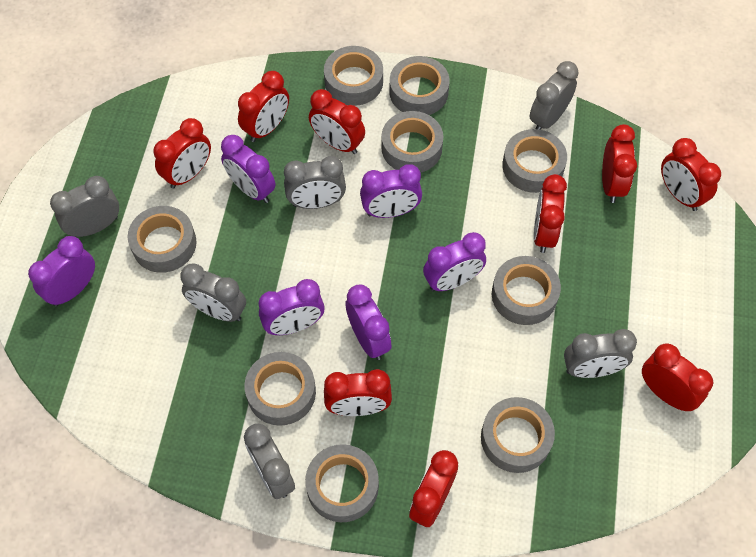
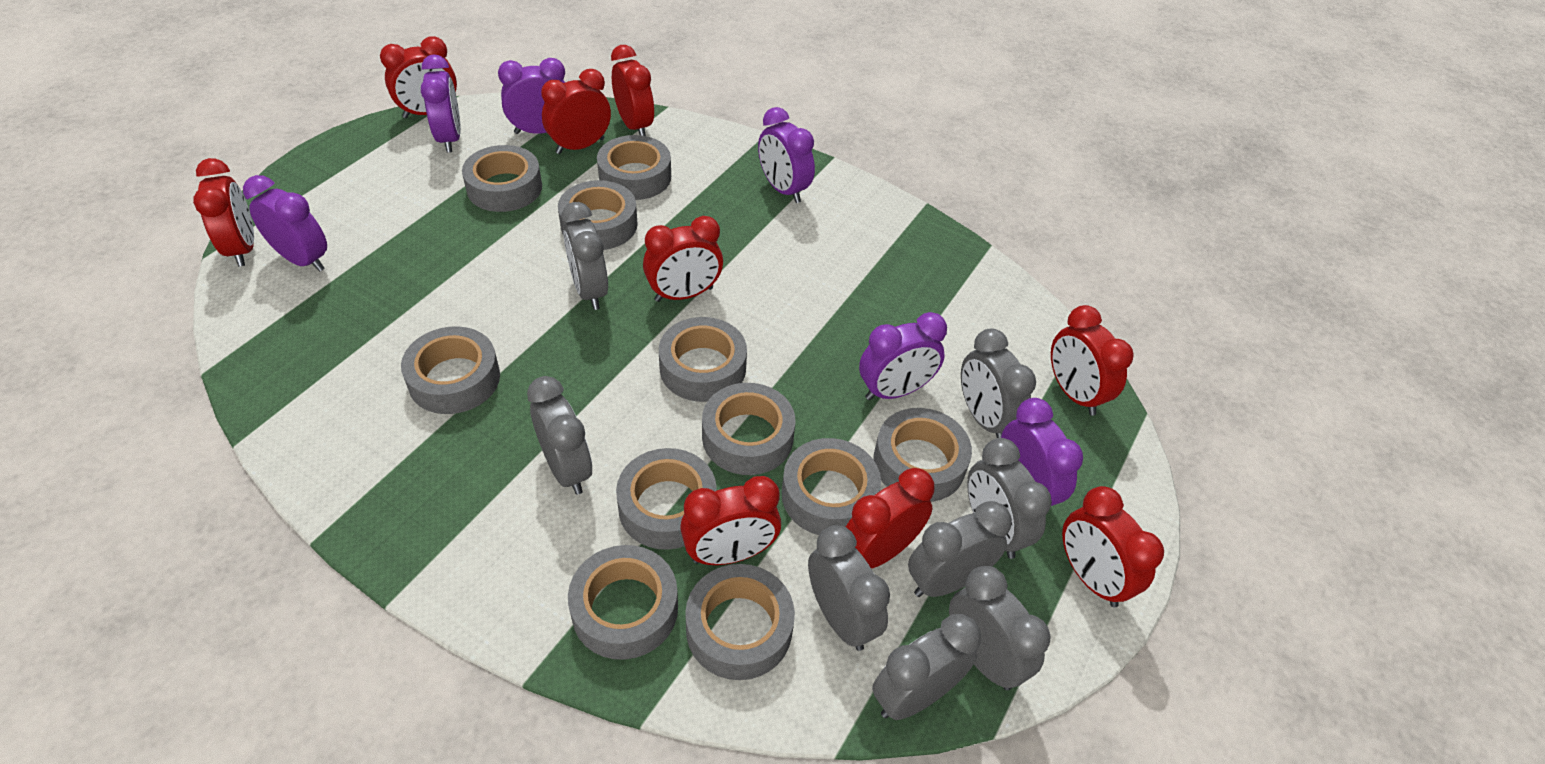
grey clock: [50,176,119,237] [180,264,246,322] [244,424,295,499] [284,156,346,209] [530,61,579,130] [564,329,637,378] = 6 -> [527,376,592,495] [561,202,608,310] [808,525,890,651] [872,614,981,720] [908,501,1012,597] [949,566,1050,690] [961,328,1036,438] [967,438,1052,559] = 8
grey tape: [128,206,197,273] [244,352,316,426] [305,444,379,522] [324,46,383,106] [381,111,443,173] [390,56,450,115] [481,397,555,473] [492,256,561,325] [502,129,567,193] = 9 -> [401,326,500,414] [462,145,542,212] [558,180,638,250] [568,545,678,660] [597,135,671,200] [616,448,717,550] [659,317,747,402] [685,564,795,680] [702,383,795,475] [782,438,881,535] [873,408,972,502] = 11

